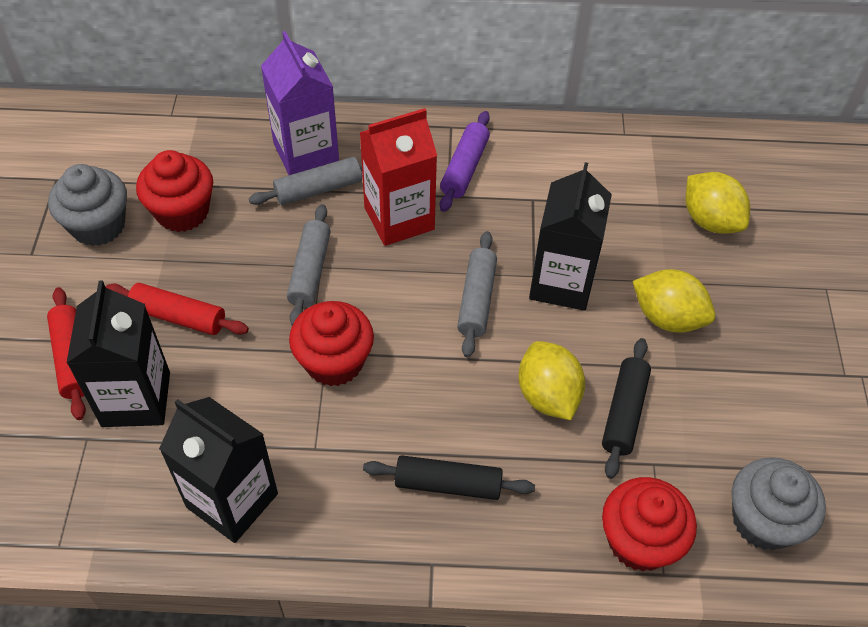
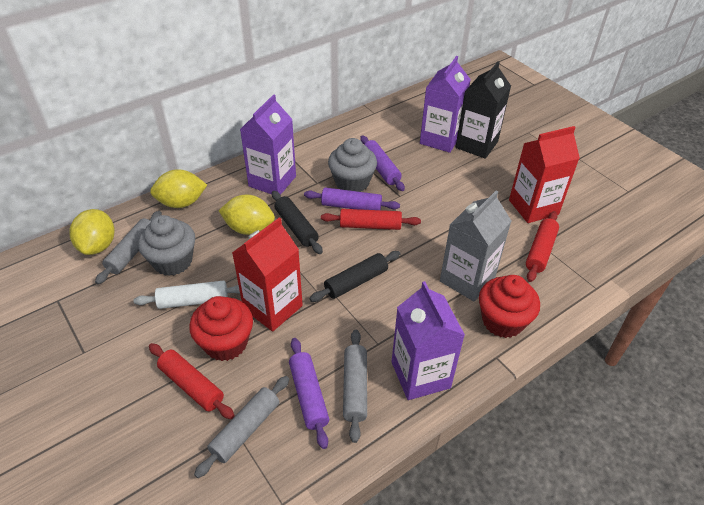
black carton: [67,281,170,427] [159,397,278,543] [529,162,612,311] = 3 -> [456,61,511,159] = 1
grey carton: none = 0 -> [440,190,511,301] = 1
purple carton: [261,31,339,175] = 1 -> [240,94,296,195] [392,281,465,400] [420,56,471,153] = 3
purple rolling pin: [440,111,490,212] = 1 -> [289,338,329,449] [304,187,400,210] [360,135,405,191] = 3
red carton: [359,108,437,246] = 1 -> [232,218,303,332] [509,126,580,223] = 2
red cupcake: [136,150,213,232] [289,301,374,386] [602,477,697,572] = 3 -> [189,296,253,361] [479,275,540,338] = 2
red rolling pin: [47,287,86,420] [106,283,249,335] = 2 -> [149,343,234,419] [321,209,421,230] [526,211,559,282] = 3
white rolling pin: none = 0 -> [133,281,240,309] = 1

